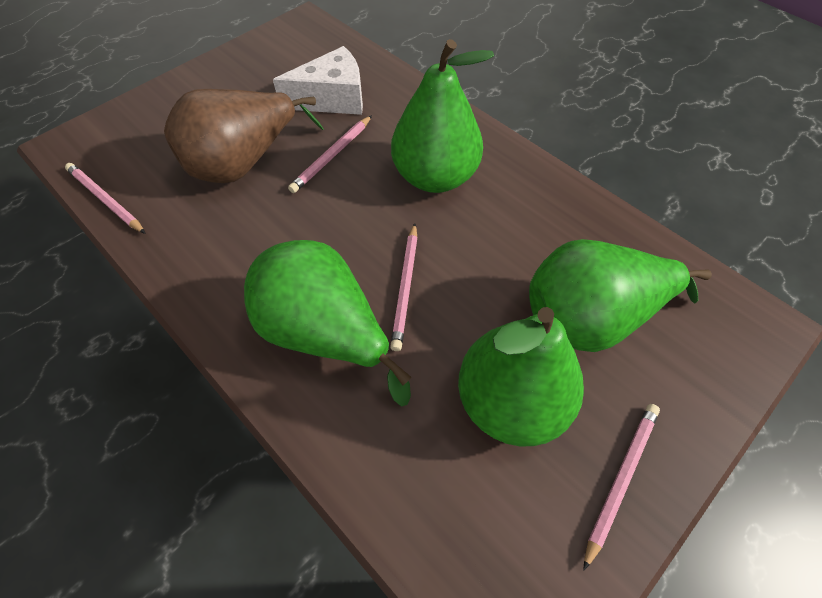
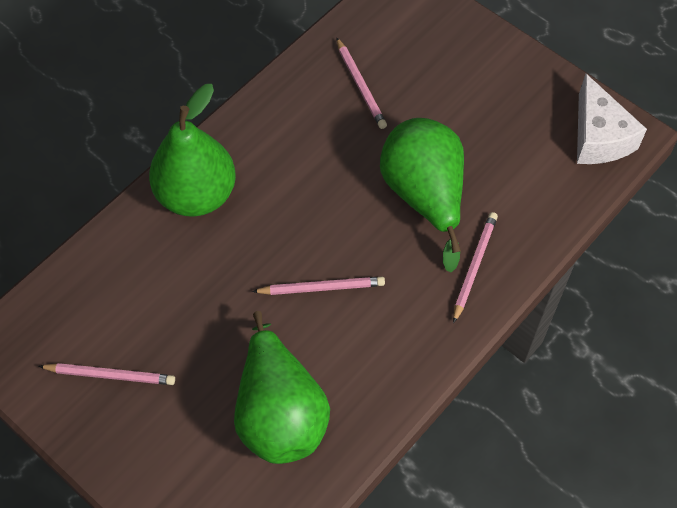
brown pear: [164,89,324,183] = 1 -> none = 0
green pear: [244,240,411,407] [391,39,494,193] [458,307,584,446] [529,239,712,352] = 4 -> [149,84,236,216] [234,311,330,464] [380,118,464,272] = 3

